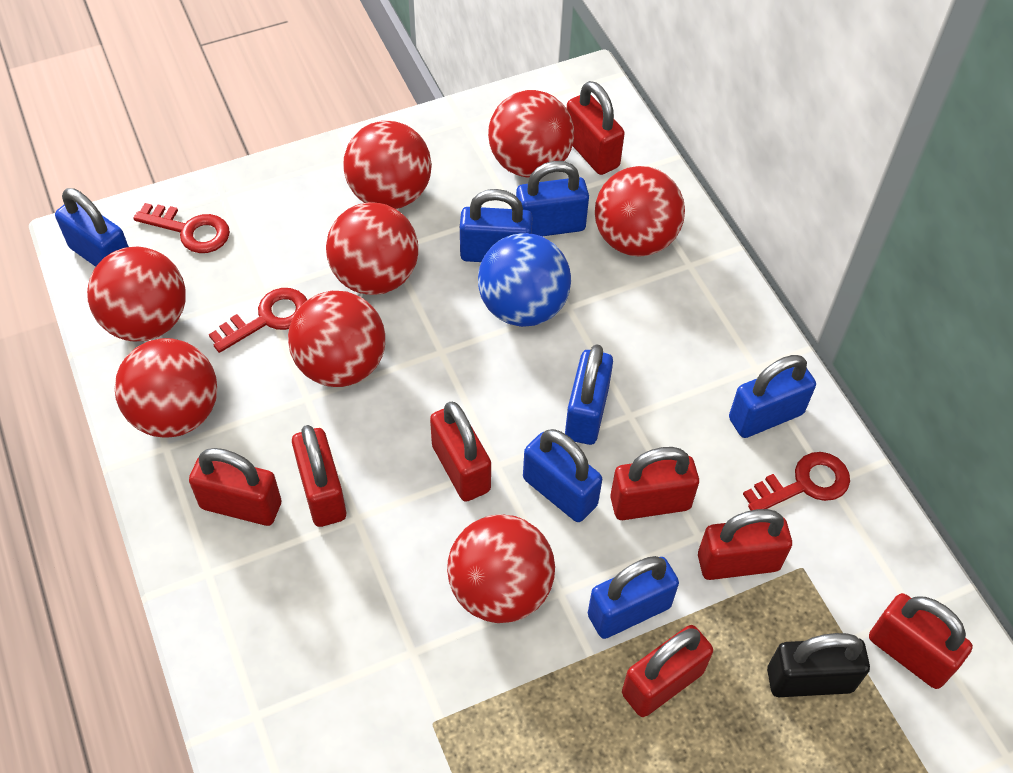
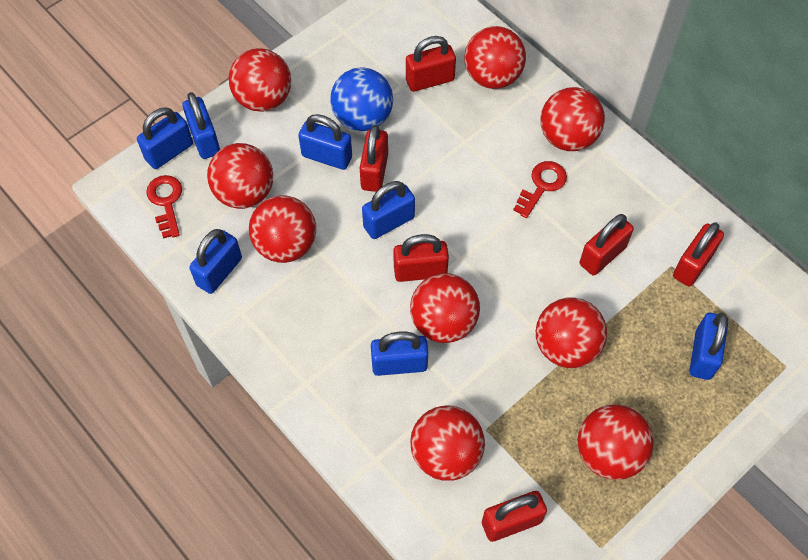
black padlock: [767,633,870,697] = 1 -> none = 0
red ball: [87,247,186,341] [115,338,217,438] [288,291,385,387] [326,202,418,295] [343,121,432,209] [447,514,555,623] [488,90,574,178] [595,166,685,257] = 8 -> [207,143,273,209] [229,48,291,112] [249,196,316,263] [410,273,480,343] [410,405,485,481] [464,26,526,89] [536,297,607,368] [540,87,605,151] [578,404,654,480] = 9
red key: [133,203,230,253] [209,288,307,353] [743,452,850,510] = 3 -> [146,175,182,239] [514,161,567,218] = 2
red padlock: [189,448,281,526] [292,425,346,527] [430,402,491,502] [567,81,625,175] [610,447,699,520] [622,625,713,717] [698,509,792,580] [869,593,973,689] = 8 -> [360,125,388,192] [393,234,449,282] [406,36,456,92] [482,491,547,542] [580,214,634,275] [673,222,724,286] = 6

